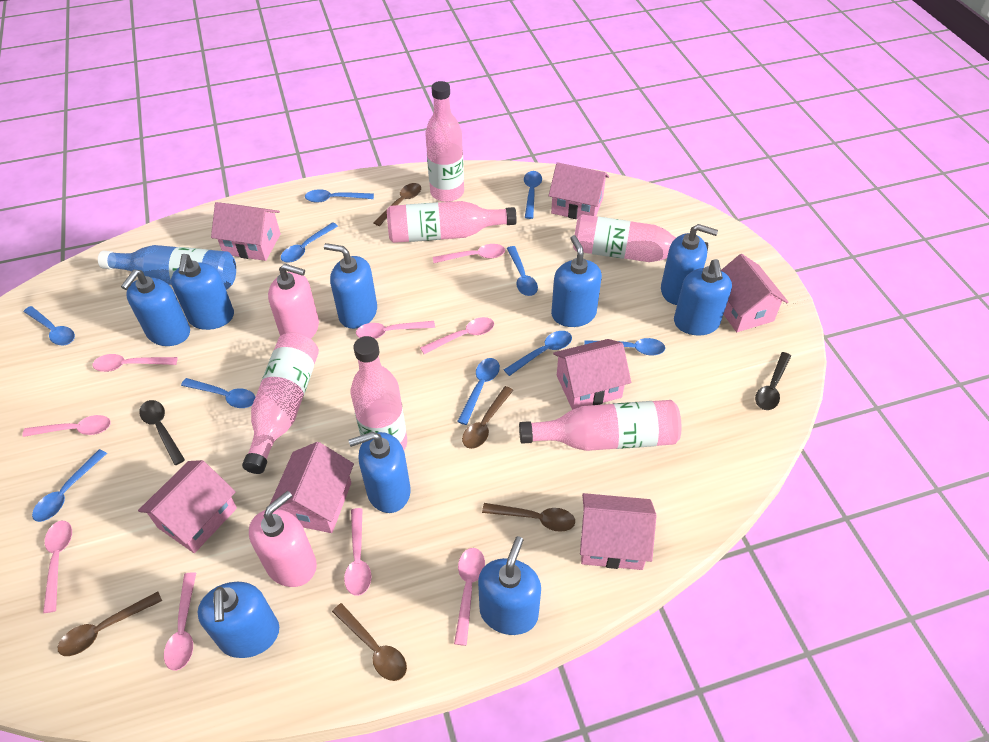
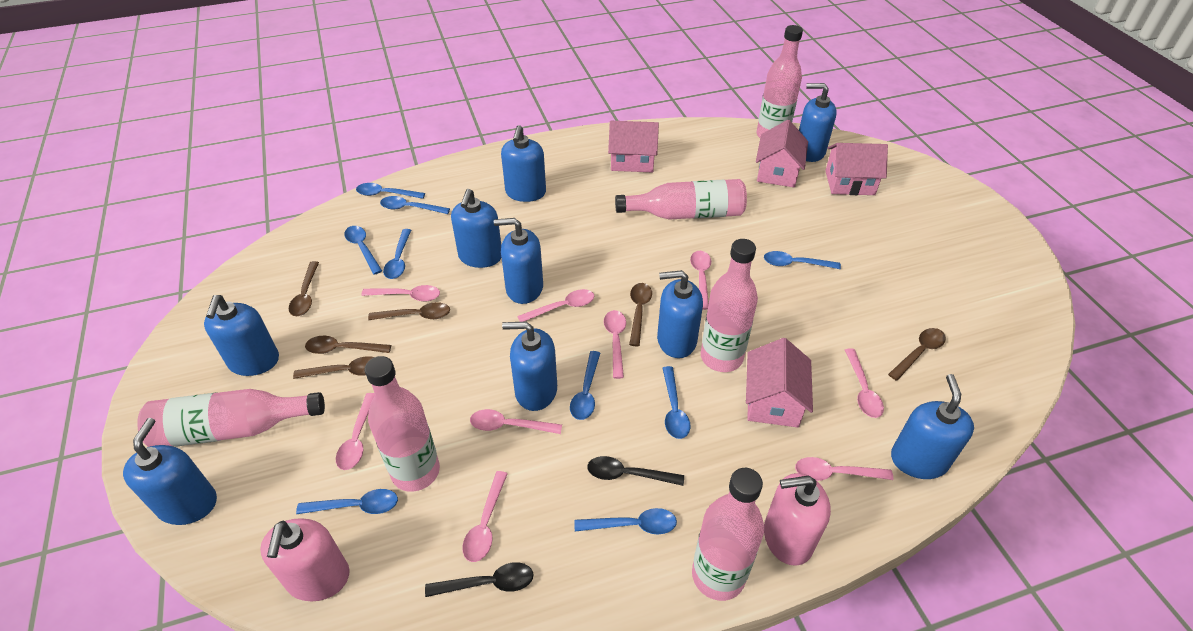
blue bottle: [98,245,236,290] = 1 -> none = 0
blue spoon: [24,306,75,345] [32,449,107,522] [181,378,255,408] [281,222,338,263] [305,189,374,203] [457,358,500,425] [504,331,572,376] [507,246,538,296] [524,171,542,219] [584,338,665,355] = 10 -> [296,489,398,514] [344,226,382,275] [356,183,425,199] [380,196,450,214] [383,229,411,279] [570,351,600,420] [574,508,677,535] [663,366,690,439] [764,251,841,269] = 9
brown spoon: [58,591,162,656] [332,603,407,681] [373,183,421,226] [462,386,513,449] [482,503,575,532] = 5 -> [289,261,319,316] [293,356,374,379] [305,336,391,354] [368,302,450,320] [629,283,652,346] [888,328,946,381] = 6
pink house: [138,460,237,553] [211,202,281,261] [270,442,354,533] [549,162,609,219] [553,339,631,410] [580,493,657,570] [721,254,789,332] = 7 -> [608,121,659,172] [746,338,813,428] [756,120,808,187] [825,143,888,195] = 4

